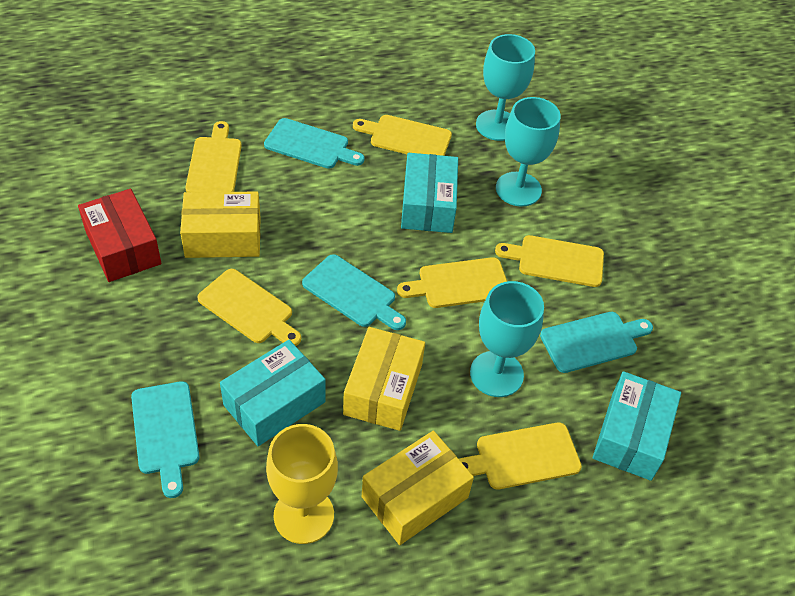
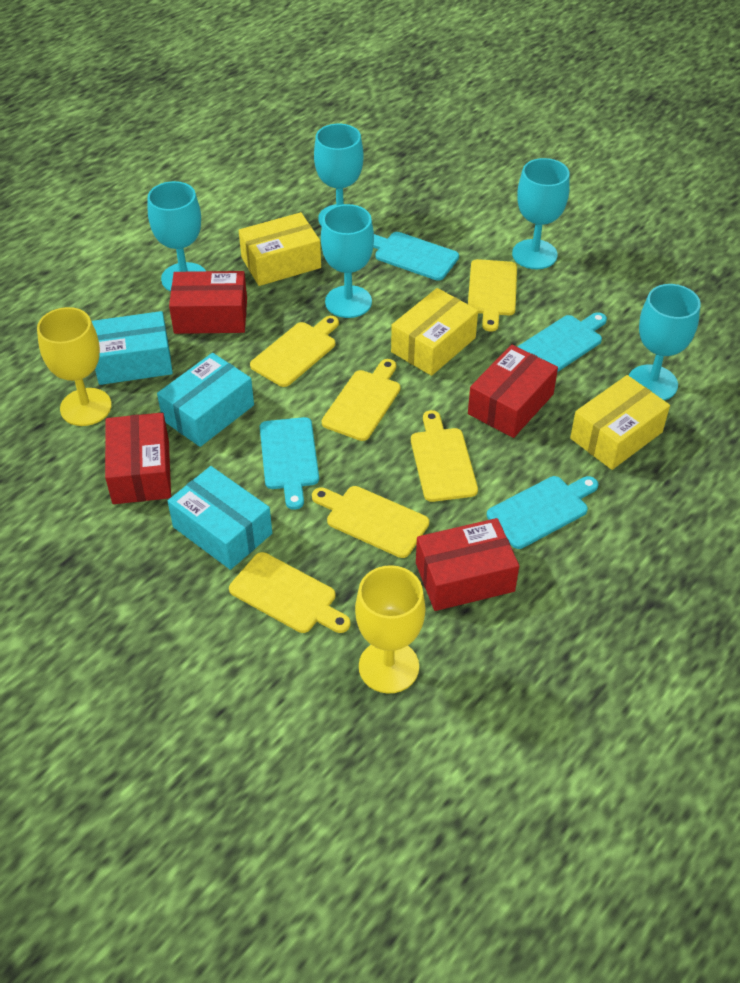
red box: [78,189,161,282] = 1 -> [105,413,171,504] [169,271,247,334] [416,518,519,611] [468,344,558,438] = 4
turquoise goblet: [470,281,544,397] [476,34,535,141] [496,97,561,207] = 3 -> [148,181,206,292] [314,124,363,226] [321,204,374,318] [512,158,570,269] [629,284,701,401] = 5
yellow goblet: [266,424,338,544] = 1 -> [37,307,112,426] [355,565,426,694] = 2

